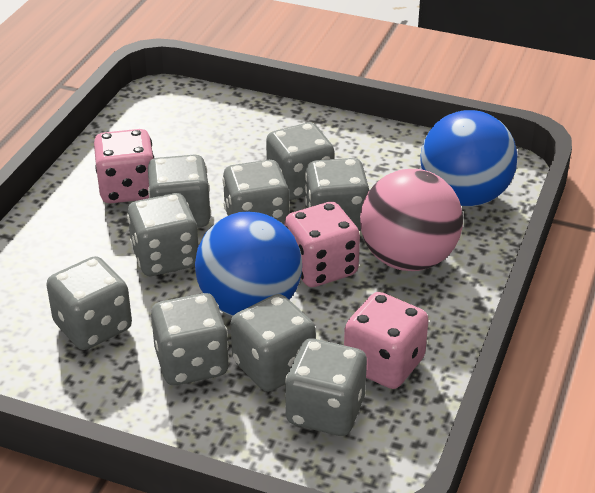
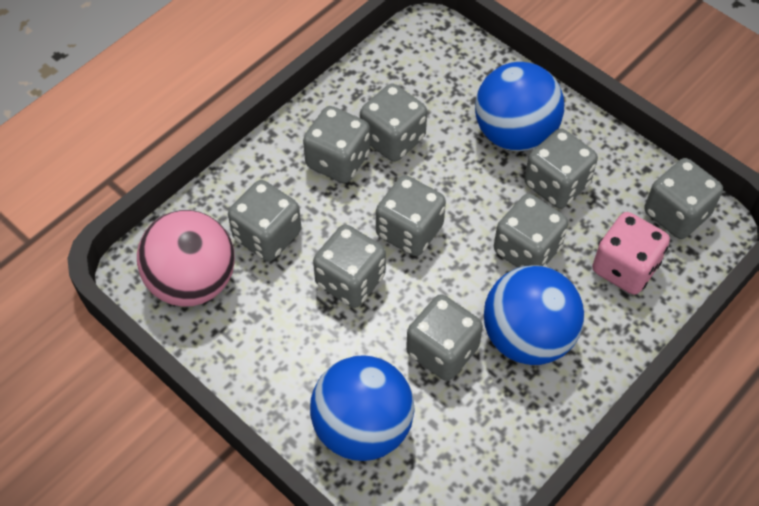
blue ball: [195,211,302,316] [420,110,518,207] = 2 -> [310,355,415,461] [475,62,564,151] [484,265,584,365] = 3
pink dice: [94,129,154,203] [285,202,360,287] [344,292,429,389] = 3 -> [592,212,670,295] = 1

